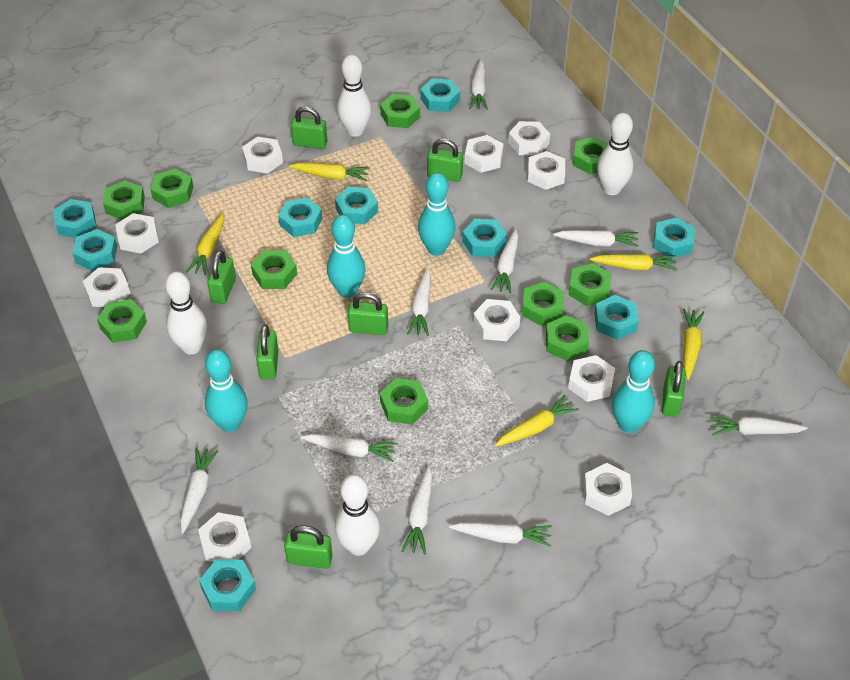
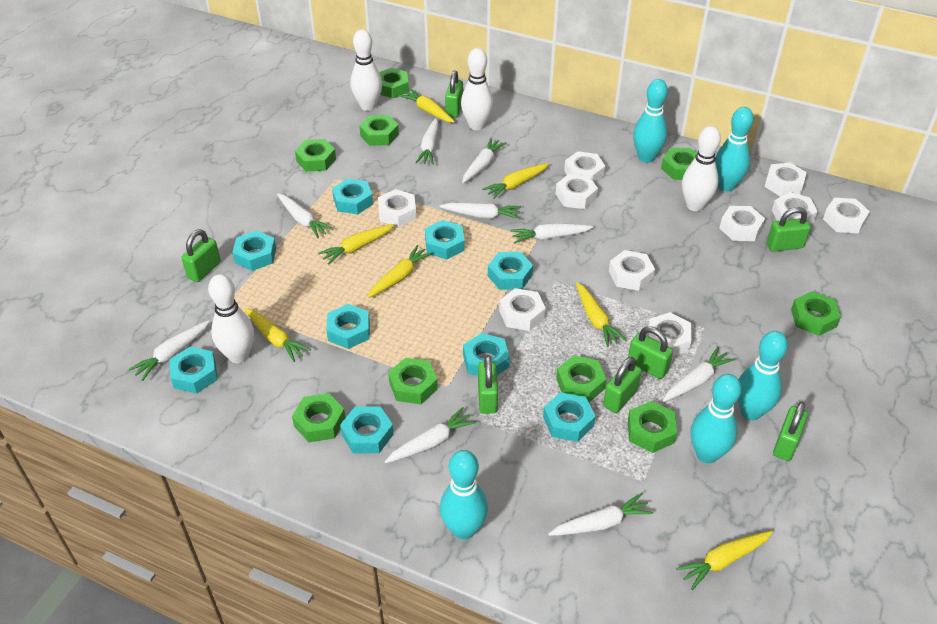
green nut: [97,299,147,342] [103,180,145,220] [150,169,193,208] [251,250,297,289] [380,94,420,128] [380,378,428,425] [522,282,564,326] [546,315,589,361] [568,263,612,306] [573,136,608,174] = 10 -> [292,393,345,442] [295,139,336,172] [359,115,399,146] [379,68,409,98] [388,358,438,404] [556,355,606,402] [628,401,677,453] [661,148,697,180] [791,291,841,336] = 9
turquoise bowling pin: [205,349,247,432] [327,215,366,298] [418,173,456,256] [612,350,655,433] = 4 -> [440,450,488,540] [633,79,668,163] [691,374,742,464] [715,107,754,191] [737,331,788,420] = 5
yellow carrot: [186,213,224,275] [289,163,370,181] [495,395,579,447] [590,254,677,271] [683,308,705,380] = 5 -> [244,308,311,362] [318,224,395,265] [368,245,433,298] [399,89,455,123] [482,163,549,199] [576,282,627,347] [676,531,773,590] = 7

